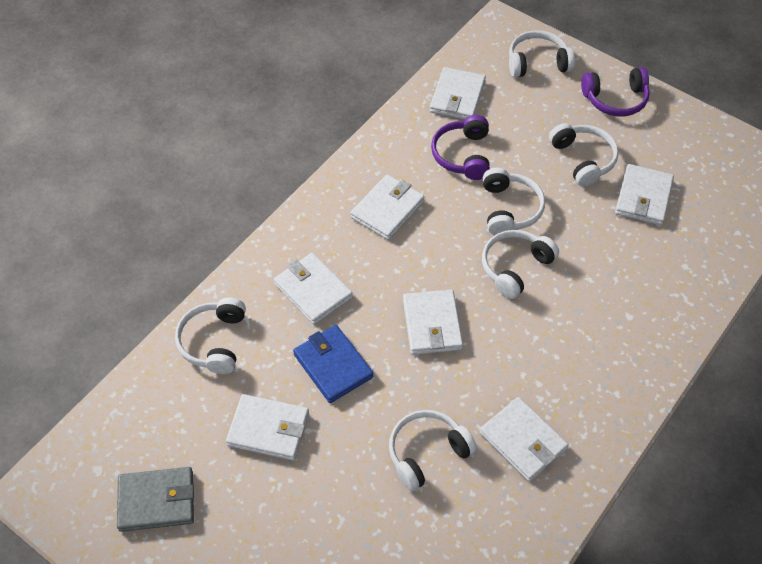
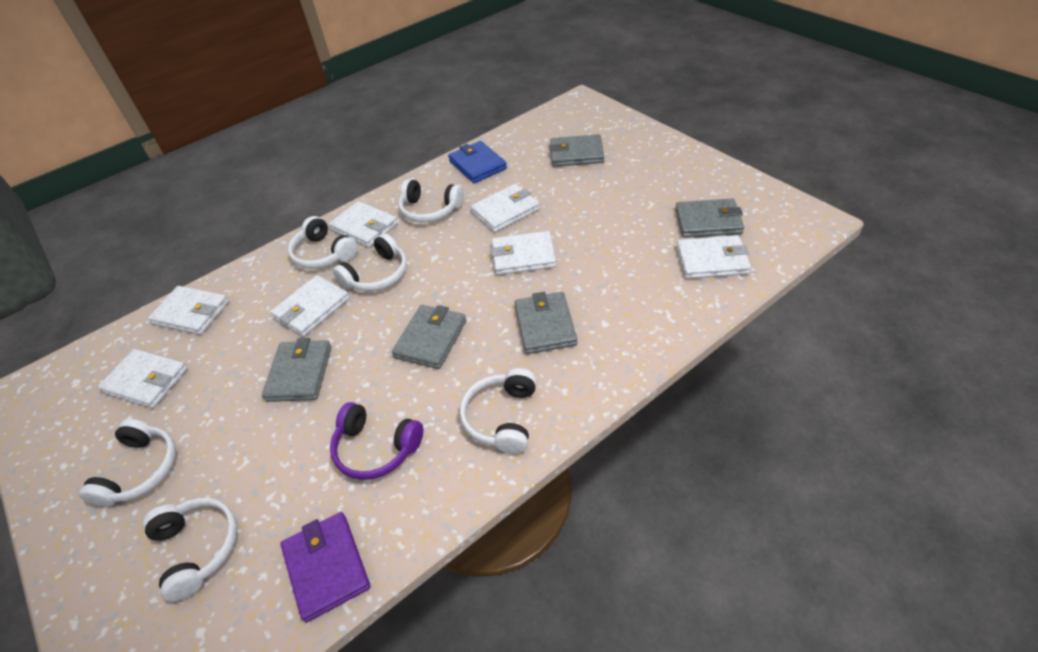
grey wallet: [117,467,194,532] = 1 -> [262,338,331,402] [392,305,466,369] [515,292,577,354] [549,134,604,167] [675,198,744,238] = 5
purple headphones: [431,115,490,180] [581,67,650,116] = 2 -> [330,402,423,480] = 1
purple wallet: none = 0 -> [280,512,370,622] = 1

